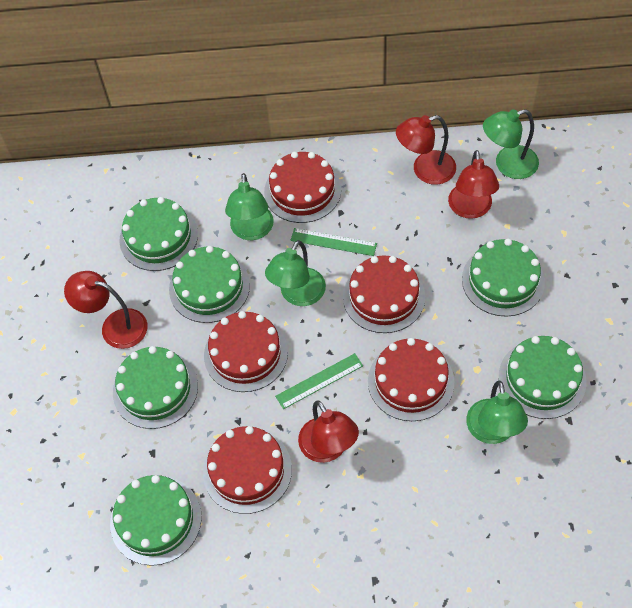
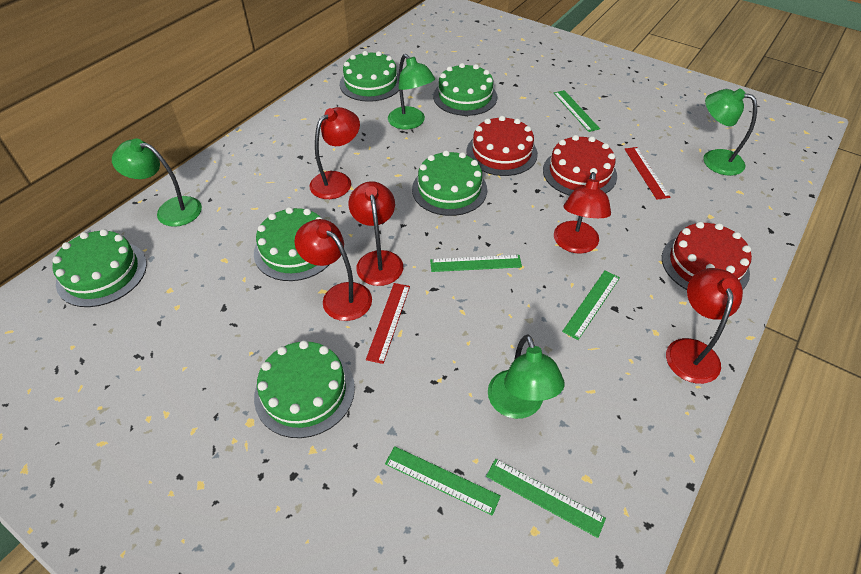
green ruler: [275,353,363,409] [290,228,377,256] = 2 -> [385,446,501,516] [430,255,522,272] [486,459,606,538] [554,90,600,132] [562,271,620,340] = 5
red cake: [203,426,292,514] [204,311,288,392] [264,152,341,223] [343,255,425,333] [368,338,454,421] = 5 -> [466,116,538,176] [543,135,617,196] [662,222,752,290] = 3
red lamp: [64,271,148,349] [298,401,359,463] [396,115,456,185] [448,150,499,219] = 4 -> [294,219,372,321] [309,107,360,199] [349,181,403,286] [554,172,611,254] [666,268,743,384] = 5
red ruler: none = 0 -> [366,283,410,364] [625,147,670,200] = 2

